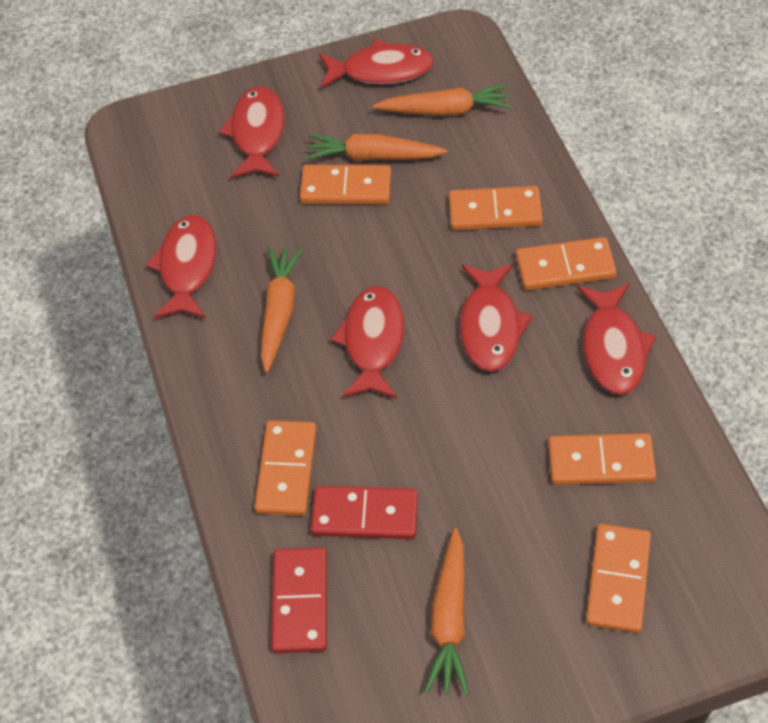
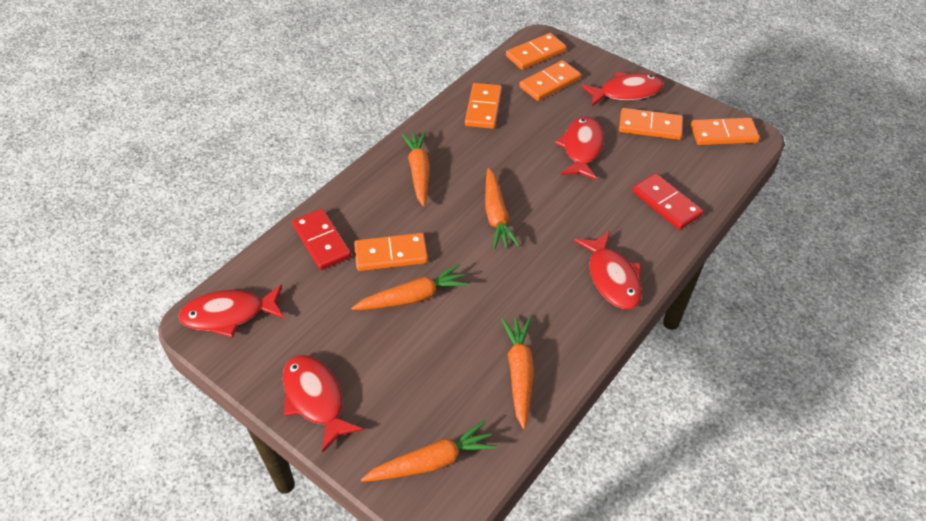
orange carrot: [261,246,304,373] [305,134,447,161] [373,84,512,116] [425,528,469,695] = 4 -> [351,264,469,310] [361,420,497,482] [401,131,430,207] [485,168,520,250] [501,317,534,429] = 5
red fish: [146,215,217,319] [219,86,285,178] [319,39,434,89] [331,286,404,399] [459,264,533,372] [577,283,656,395] = 6 -> [178,285,285,337] [283,355,364,453] [555,116,604,180] [574,231,642,309] [581,72,664,107] = 5

